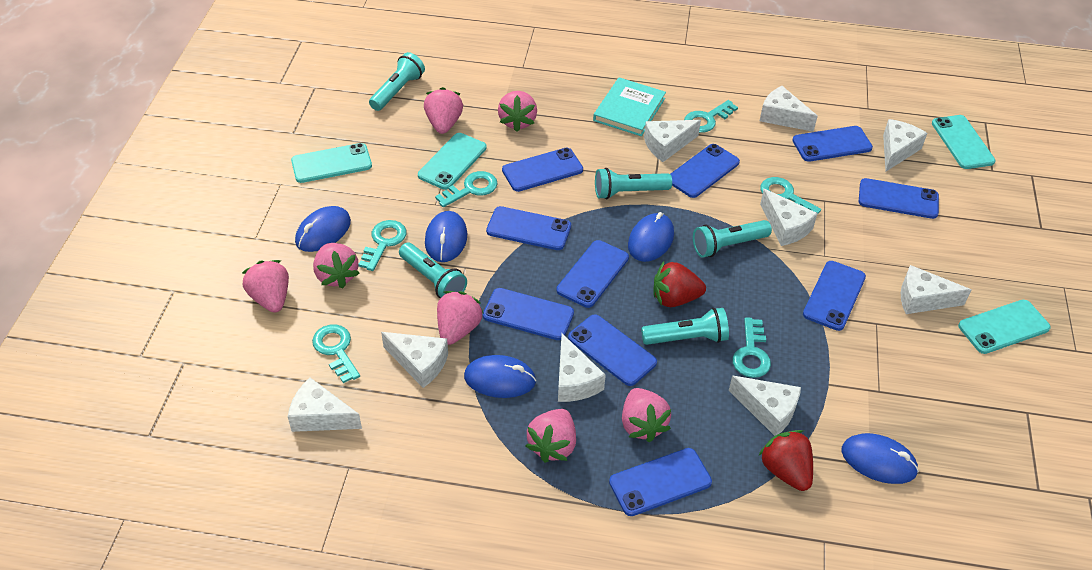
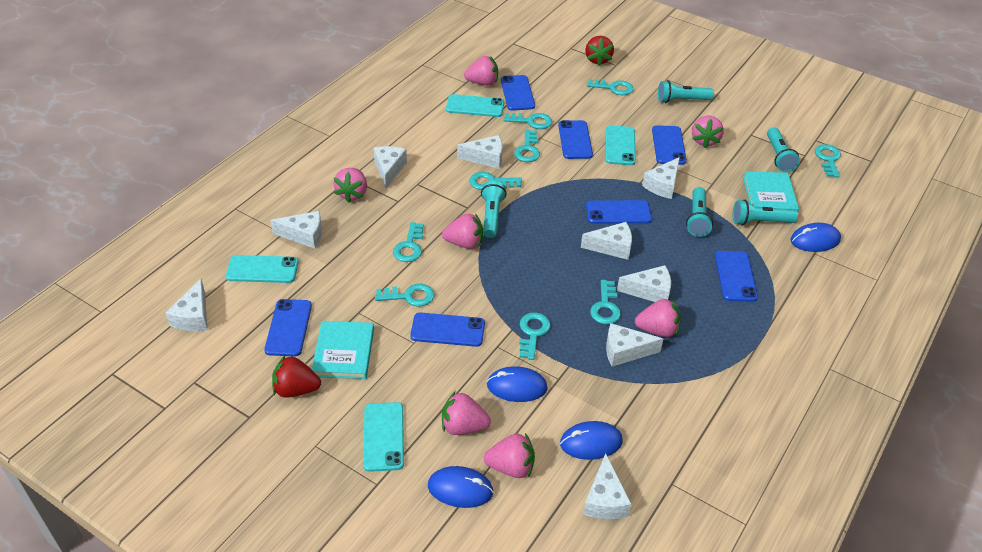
blue mouse: [295,206,351,252] [425,211,467,262] [464,355,536,398] [628,212,674,262] [841,433,919,484] = 5 -> [428,466,494,508] [487,366,548,402] [560,421,623,460] [791,223,841,252] = 4
blue phone: [483,288,574,340] [486,206,571,250] [502,148,583,192] [557,240,629,308] [568,314,657,386] [609,448,712,516] [670,144,740,198] [792,126,873,162] [803,261,866,331] [859,178,939,219] = 10 -> [264,299,312,357] [410,312,485,347] [501,75,535,111] [558,120,593,159] [586,200,652,224] [652,125,687,165] [715,251,758,302] = 7
turquoise book: [593,77,666,136] = 1 -> [312,321,374,379] [743,171,799,212] = 2
turquoise key: [312,324,360,383] [358,220,406,271] [435,171,498,207] [684,100,738,133] [732,317,771,378] [760,177,821,214] = 6 -> [375,284,434,307] [393,222,423,262] [469,172,522,190] [503,113,552,129] [514,130,540,162] [519,312,550,360] [587,79,633,95] [590,280,621,324] [815,144,841,178] = 9

